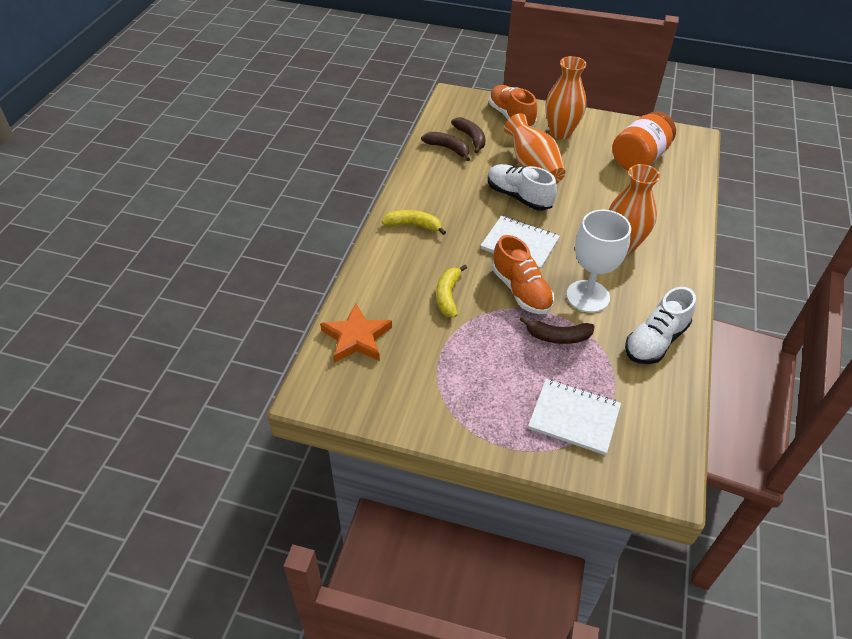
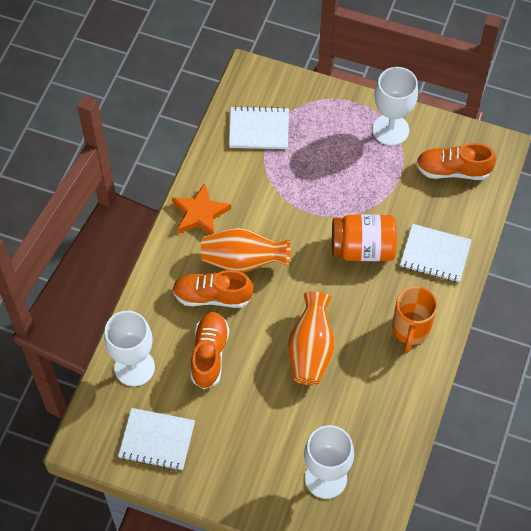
brown banana: [421,132,470,161] [451,117,486,153] [519,316,595,344] = 3 -> none = 0
orange mug: none = 0 -> [392,286,437,352] = 1
orange shoe: [489,85,537,127] [492,235,554,314] = 2 -> [172,270,254,308] [190,312,229,389] [416,143,496,180] = 3
orange vase: [504,113,566,184] [545,56,587,139] [609,164,660,254] = 3 -> [201,228,290,272] [288,291,335,385] = 2
white goblet: [566,210,631,313] = 1 -> [104,311,155,386] [304,425,354,499] [372,67,418,146] = 3
white notebook: [480,216,560,270] [528,379,621,455] = 2 -> [118,408,195,471] [229,106,289,149] [400,224,472,282] = 3
white shoe: [488,164,557,211] [625,287,696,364] = 2 -> none = 0
yellow banana: [382,210,446,235] [436,265,467,317] = 2 -> none = 0

